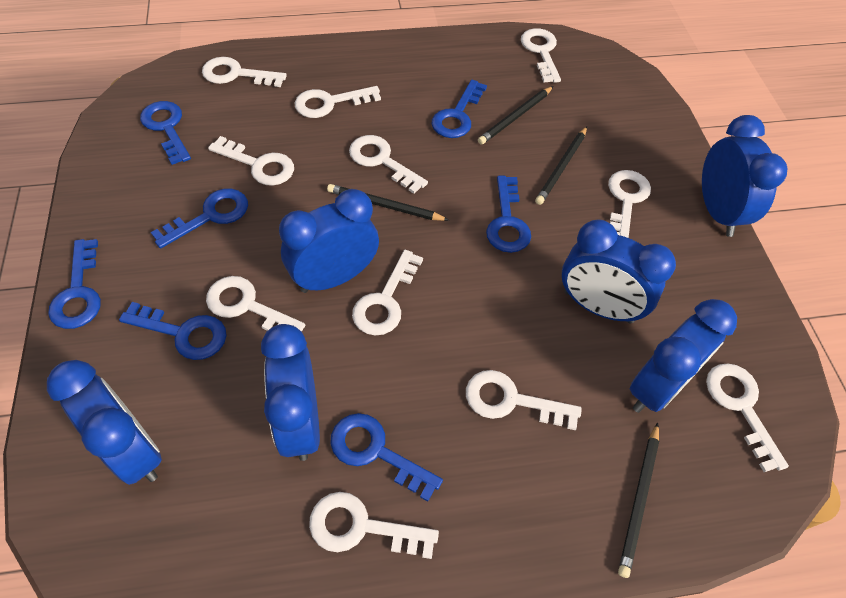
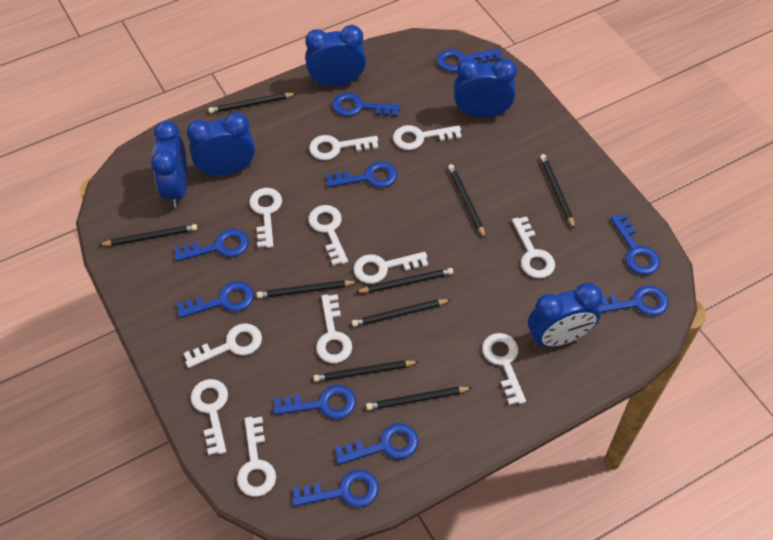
black pencil: [327,184,449,221] [478,86,553,145] [535,127,587,205] [618,422,659,578] = 4 -> [99,224,197,246] [208,93,297,113] [257,280,357,298] [313,360,419,382] [352,299,450,327] [355,268,453,293] [366,387,472,410] [448,164,486,239] [540,154,575,229] = 9
blue clock: [47,360,162,485] [261,324,320,461] [279,189,379,293] [562,219,676,324] [630,299,737,413] [702,115,787,237] = 6 -> [151,121,187,208] [187,112,255,176] [305,25,366,86] [454,58,517,118] [528,282,603,347] = 5
blue key: [48,239,101,329] [119,302,227,360] [140,101,191,165] [151,189,248,249] [330,413,443,502] [432,80,487,138] [486,176,531,253] = 7 -> [174,229,249,261] [177,281,254,318] [273,385,356,419] [292,470,379,508] [327,161,397,188] [332,93,400,117] [335,423,419,465] [437,49,502,72] [598,285,669,316] [610,214,660,275] = 10

